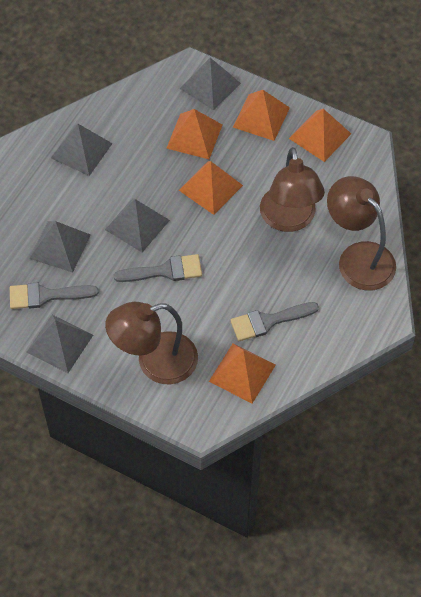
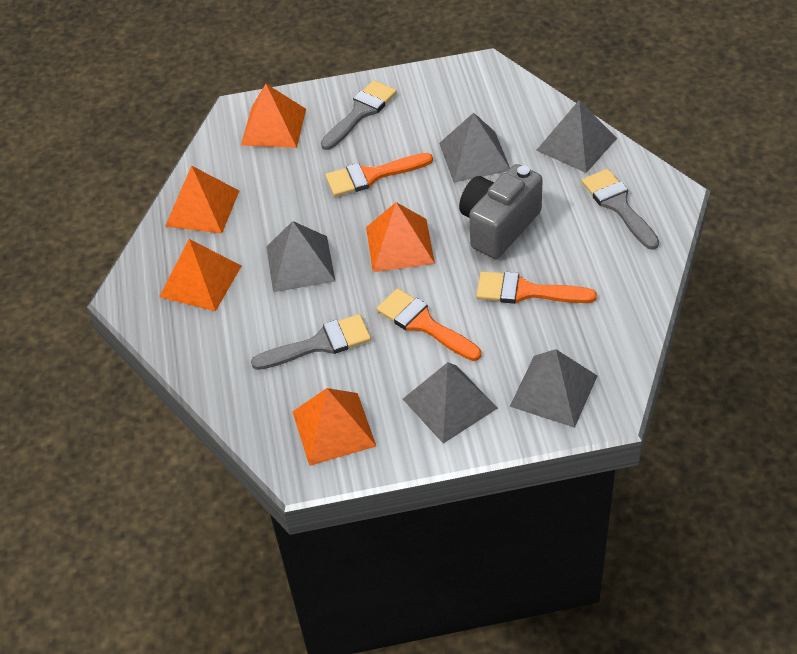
brown lamp: [105,302,198,384] [260,147,325,232] [327,176,396,291] = 3 -> none = 0
grey camera: none = 0 -> [459,164,543,259] = 1
orange brush: none = 0 -> [325,153,433,197] [376,288,481,361] [476,271,597,304] = 3

